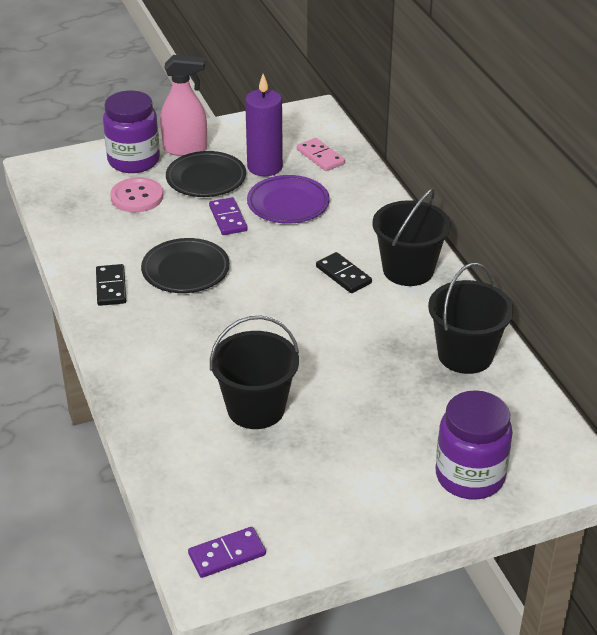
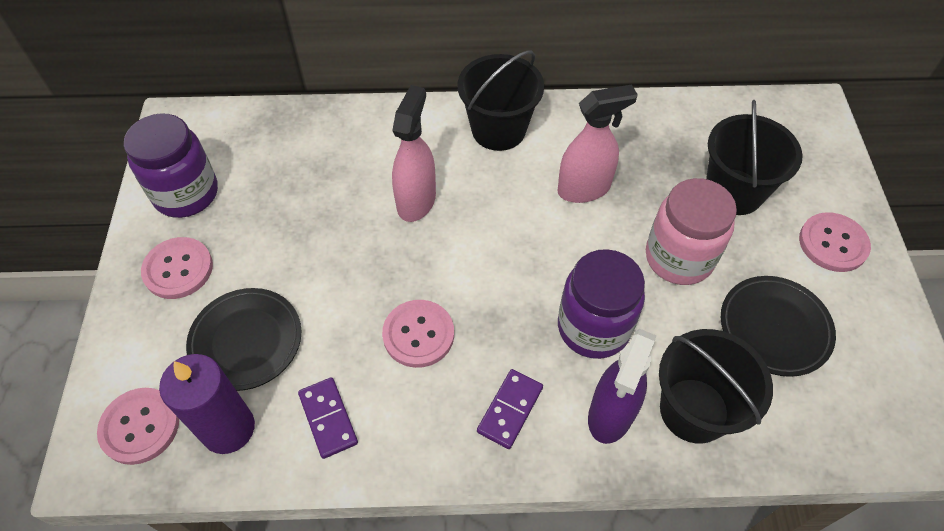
black domino: [96,264,126,306] [316,252,372,293] = 2 -> none = 0
pink button: [110,177,163,212] = 1 -> [97,388,179,465] [141,237,213,299] [382,300,454,368] [799,212,871,272] = 4
pink domino: [297,138,345,171] = 1 -> none = 0
pink jar: none = 0 -> [646,178,737,285] = 1
pink spray bottle: [160,55,207,156] = 1 -> [392,85,436,222] [557,85,638,203] = 2
purple plate: [247,175,330,224] = 1 -> none = 0
purple spray bottle: none = 0 -> [588,329,657,444] = 1

